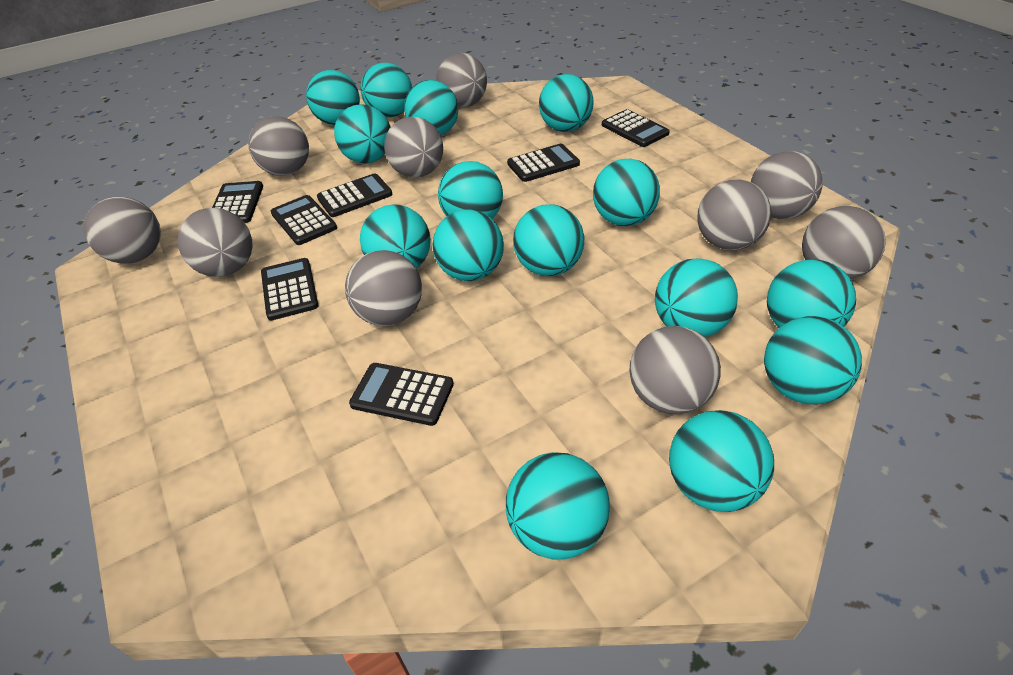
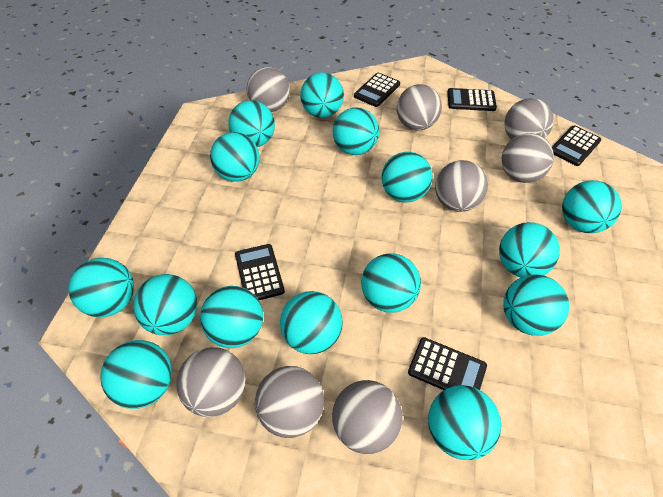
black calculator: [212,181,263,223] [261,258,318,320] [271,195,337,245] [317,173,392,217] [349,363,454,426] [507,144,580,182] [602,109,670,147] = 7 -> [235,244,285,300] [354,73,400,107] [408,337,487,390] [447,88,497,111] [552,125,601,166] = 5
grey ball: [84,197,161,264] [177,208,253,277] [248,116,309,176] [345,250,422,326] [384,117,443,178] [436,53,487,107] [629,326,721,414] [697,180,771,251] [751,151,823,219] [802,206,886,280] = 10 -> [176,347,246,417] [247,67,290,112] [255,366,324,438] [332,380,403,454] [397,84,442,131] [435,160,488,212] [502,133,554,183] [505,98,554,139] = 8

